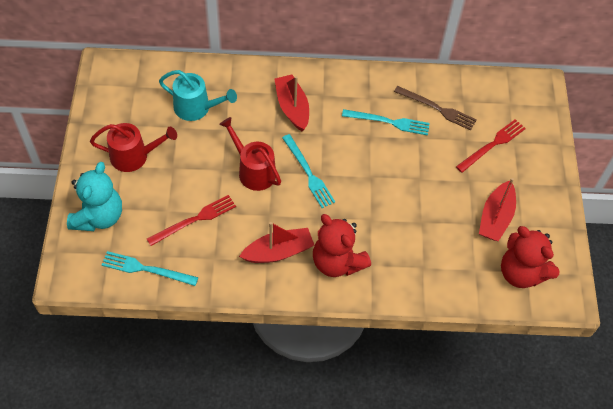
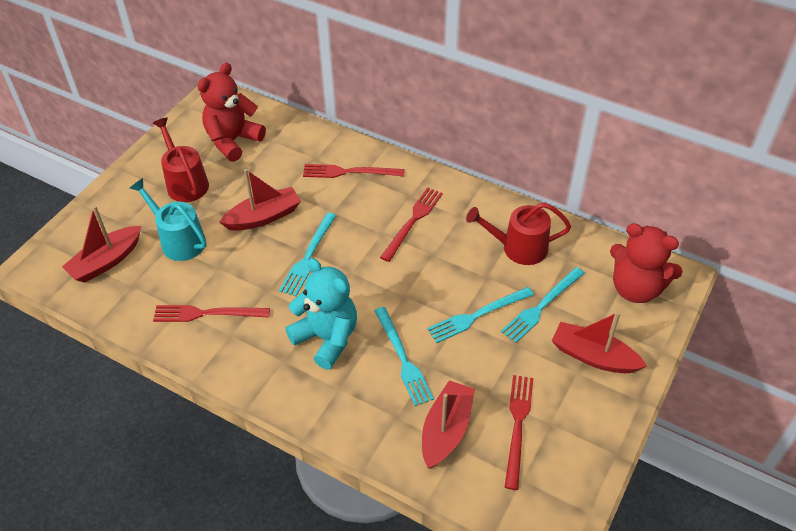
brown fork: [394,86,477,131] = 1 -> none = 0
red boat: [239,222,314,263] [274,74,309,131] [479,178,516,241] = 3 -> [62,206,141,283] [219,169,301,231] [422,380,475,468] [552,312,647,373] = 4
red fork: [147,195,236,246] [456,119,526,173] = 2 -> [153,305,270,322] [303,164,404,178] [380,187,443,262] [504,375,533,490] = 4
turquoise fork: [102,251,198,286] [282,134,335,208] [342,109,430,135] = 3 -> [279,213,336,296] [374,307,434,406] [427,287,534,343] [501,267,585,343] = 4

